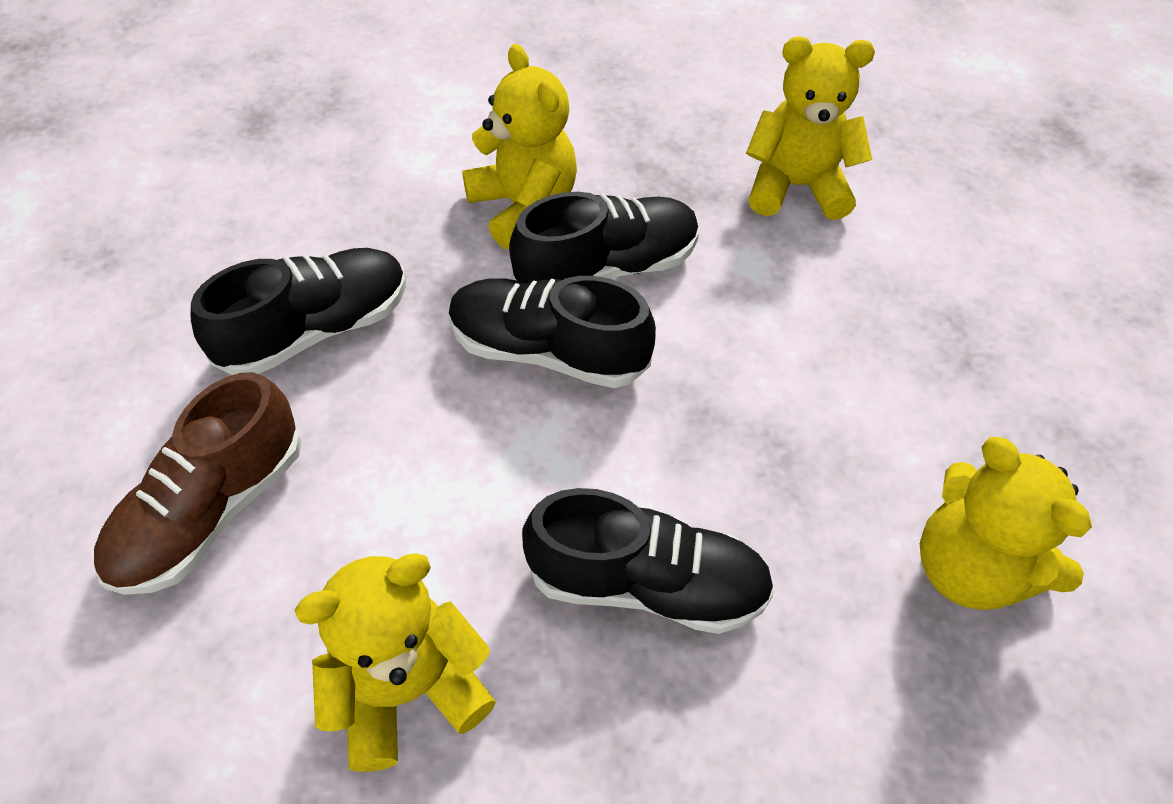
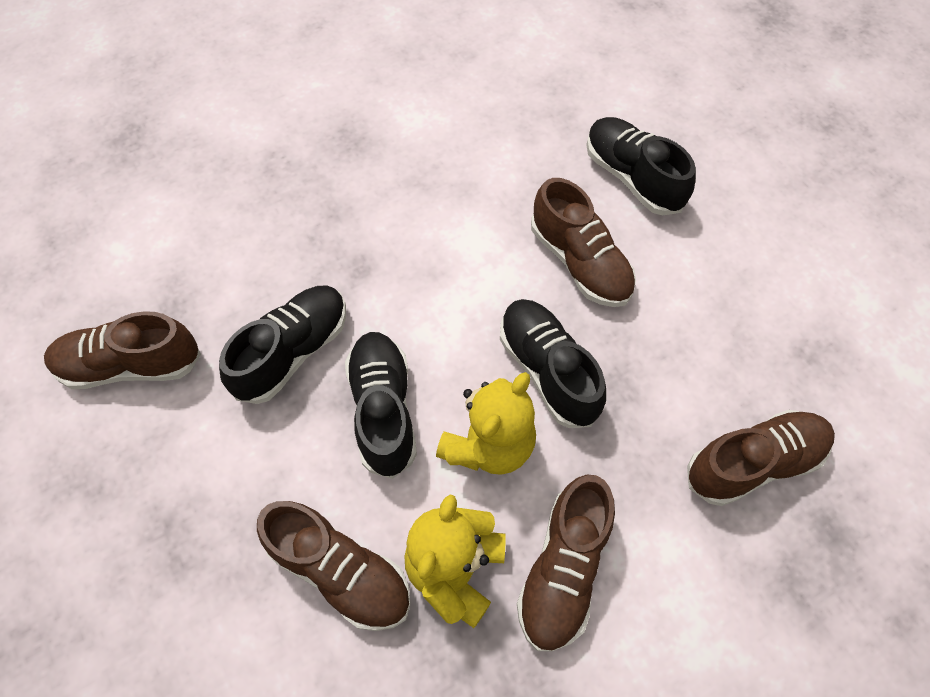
brown shoe: [94,372,302,595] = 1 -> [44,312,201,389] [257,501,410,631] [517,475,615,652] [531,178,636,307] [687,410,835,506] = 5
yellow teddy bear: [295,554,496,772] [462,44,577,249] [746,36,875,220] [920,437,1092,610] = 4 -> [404,494,506,628] [436,372,536,475] = 2

